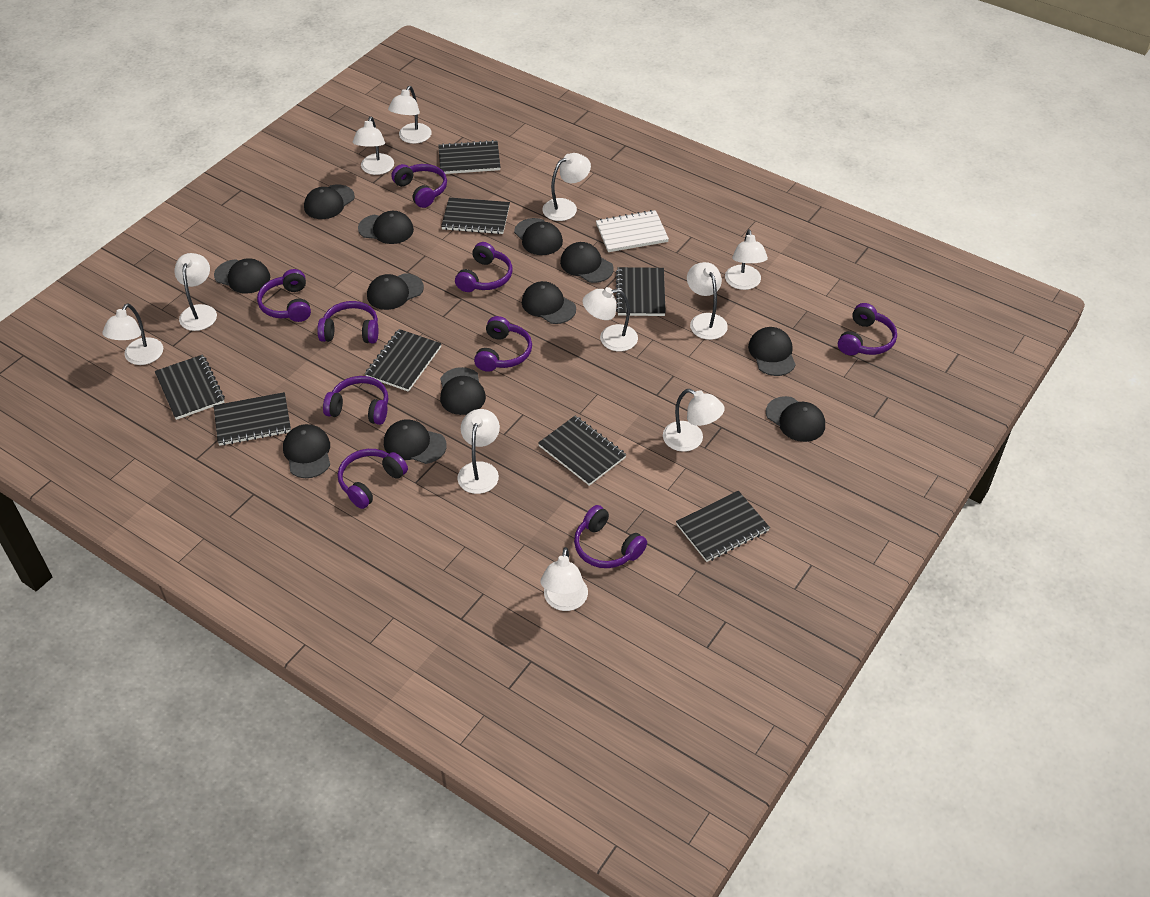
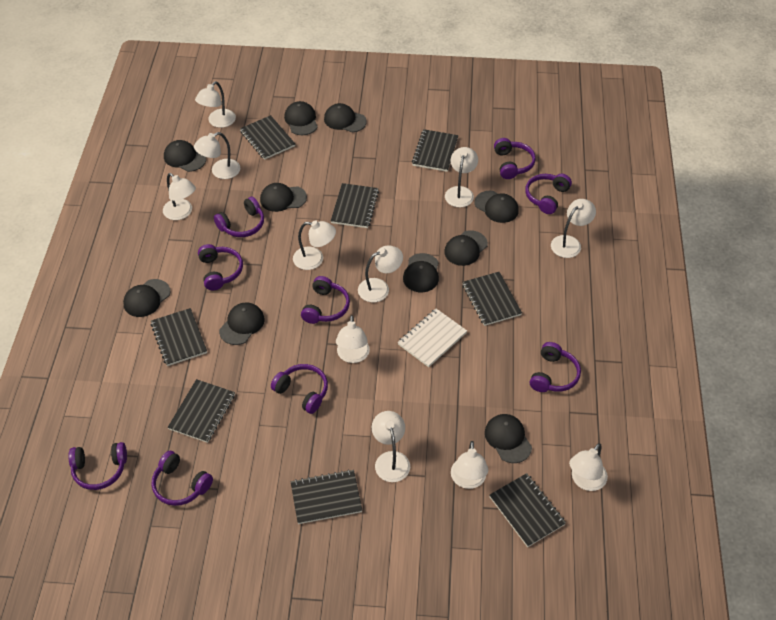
black cap: [214,258,270,293] [283,424,330,478] [304,185,355,219] [358,211,414,244] [367,273,424,310] [384,419,447,464] [440,367,486,415] [514,218,563,255] [522,281,576,324] [560,242,614,283] [748,327,796,376] [766,396,825,442] = 12 -> [123,279,170,317] [164,140,206,172] [219,302,265,345] [260,183,307,212] [284,101,318,135] [324,103,367,132] [403,253,439,292] [444,230,488,266] [475,191,519,223] [485,414,532,463] = 10

